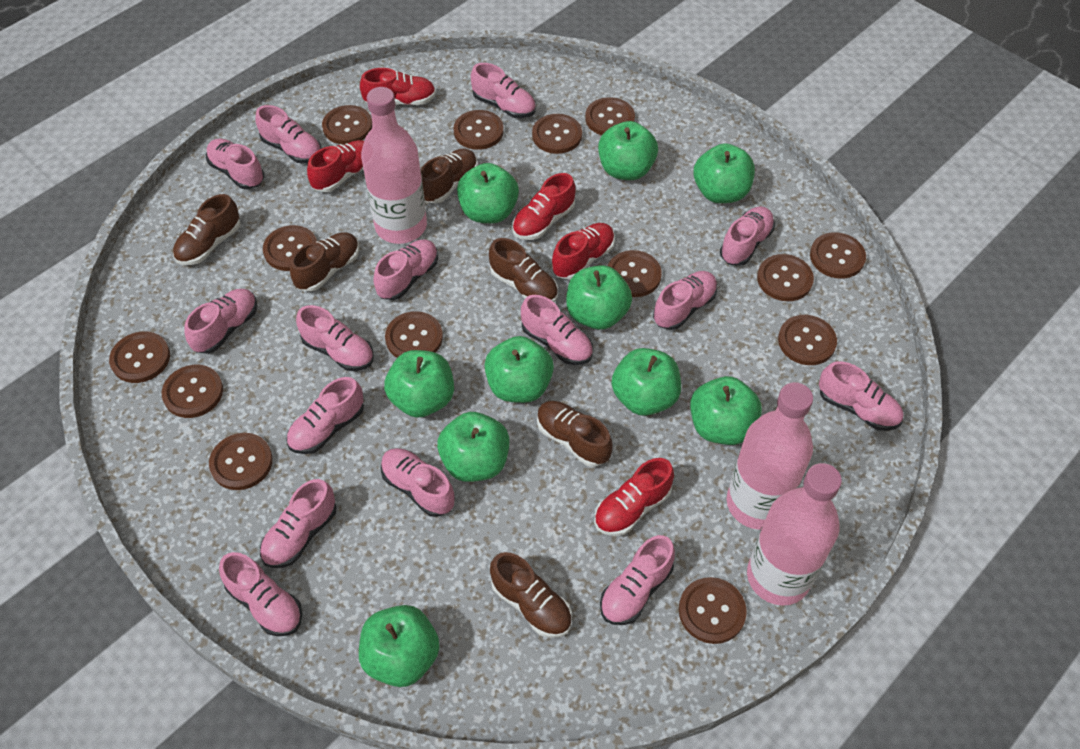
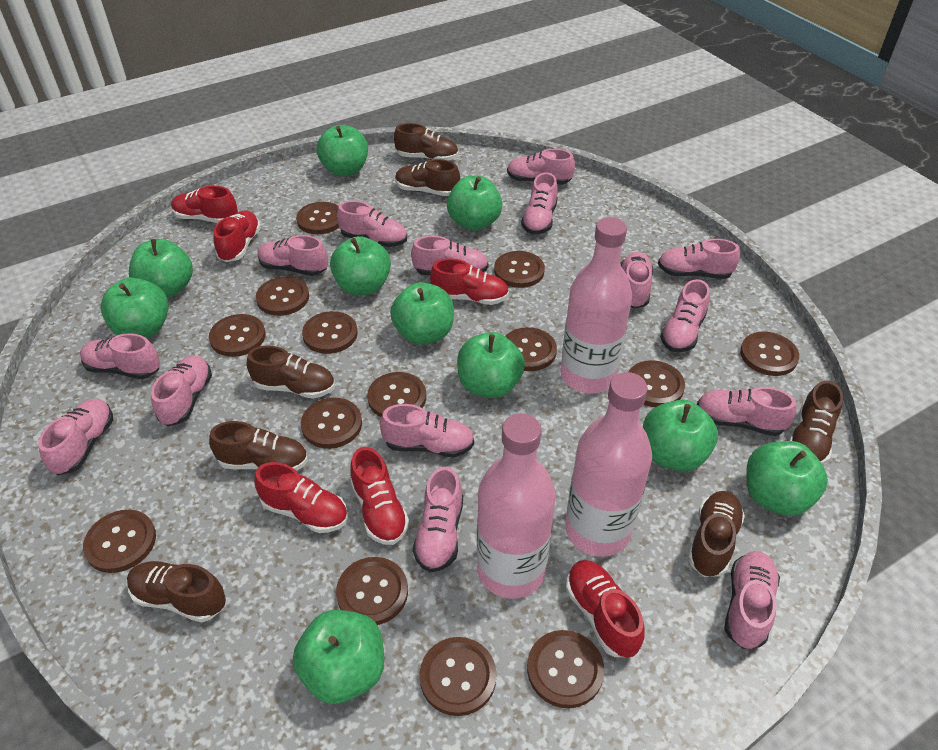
brown shoe: [173,194,241,265] [290,232,359,291] [420,149,478,203] [489,238,558,303] [490,552,572,638] [537,401,613,467] = 6 -> [127,561,226,622] [209,421,308,471] [246,346,335,399] [394,123,458,161] [395,159,460,196] [688,491,745,577] [790,380,843,465] = 7
red shoe: [307,140,364,192] [360,68,436,105] [512,173,576,240] [552,223,615,280] [594,458,674,536] = 5 -> [171,186,238,223] [213,210,261,262] [254,462,348,533] [350,447,409,545] [430,259,509,305] [566,560,645,658] = 6

